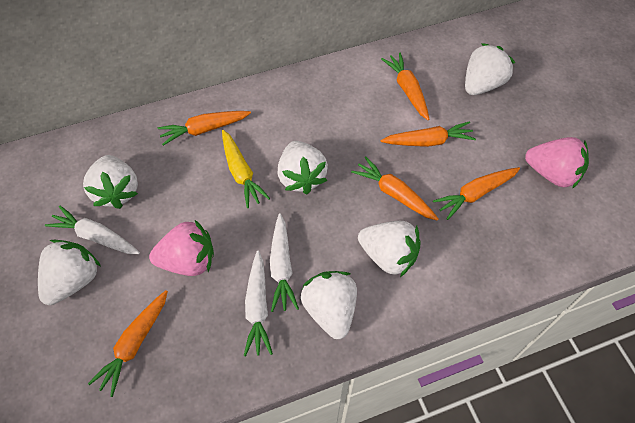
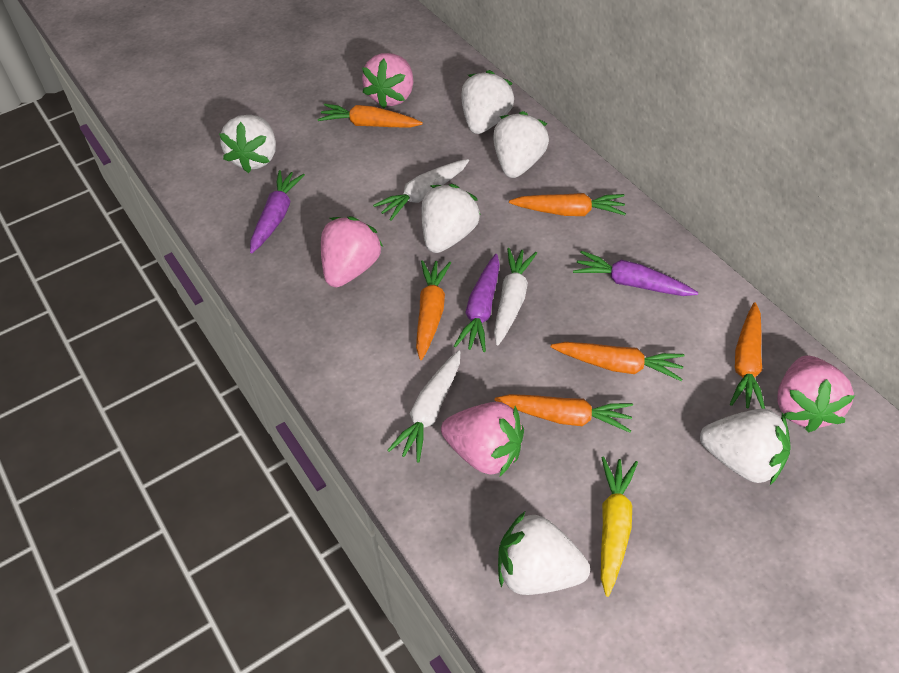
pink strawberry: [149,220,214,276] [525,137,589,189] = 2 -> [321,216,383,287] [362,53,413,109] [441,402,524,476] [777,355,855,432] = 4
purple carrot: none = 0 -> [250,170,305,254] [454,254,500,352] [573,251,698,296] = 3

